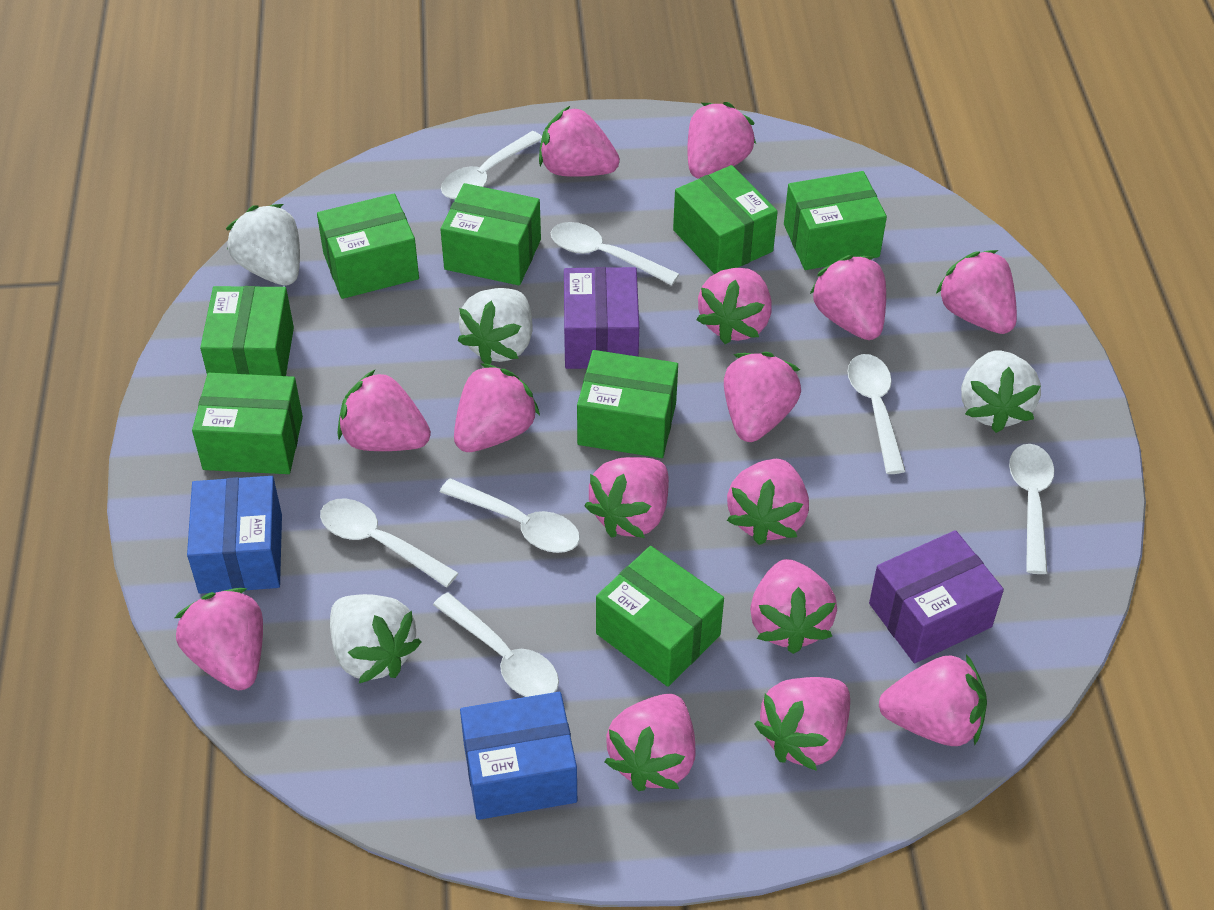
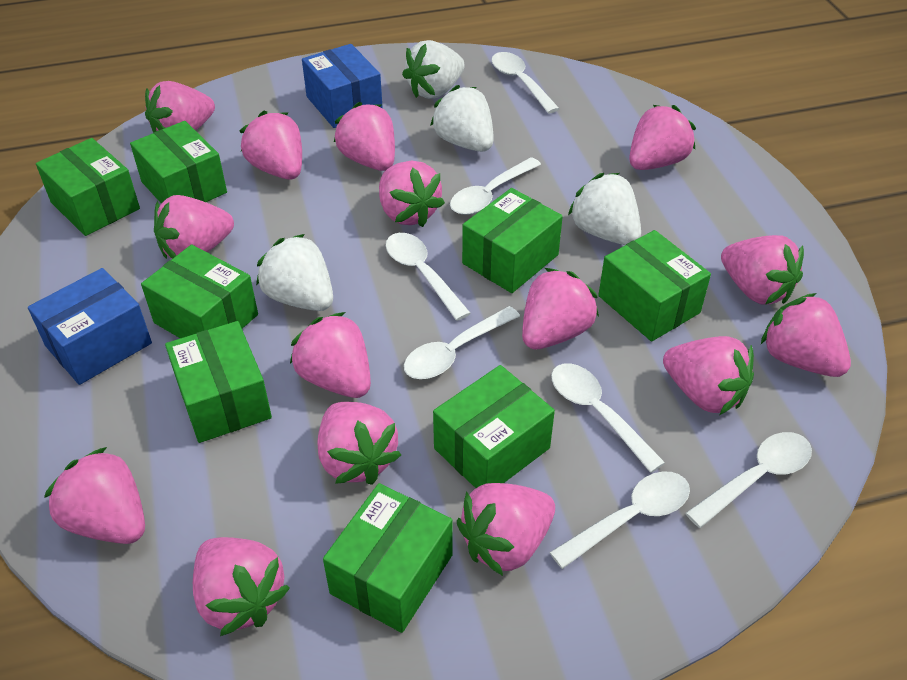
purple box: [564,267,639,369] [869,530,1004,663] = 2 -> none = 0

